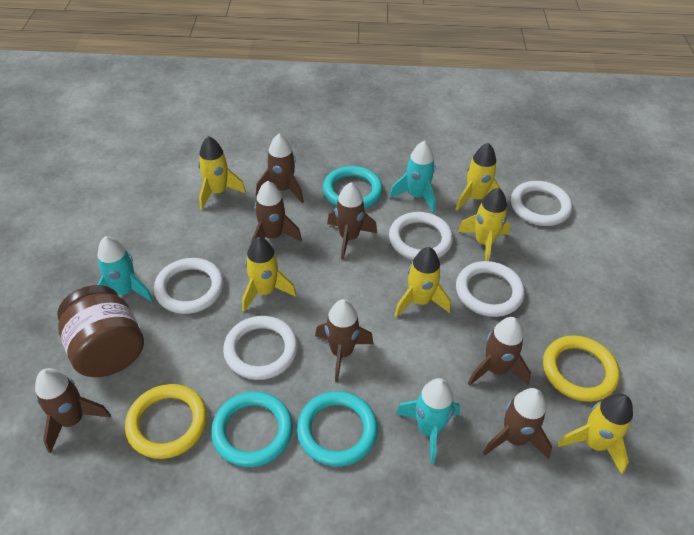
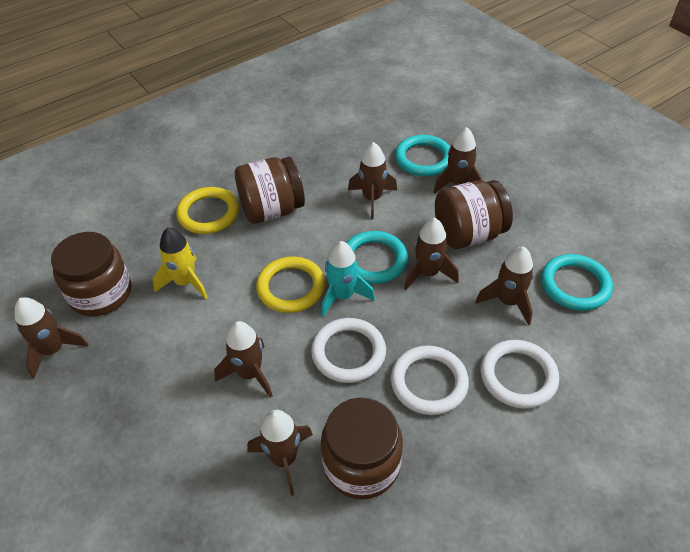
brown jar: [57,285,144,377] = 1 -> [51,232,131,317] [235,157,305,224] [321,397,403,499] [435,180,513,249] = 4
turquoise rocket: [97,236,154,302] [389,141,436,213] [396,378,460,464] = 3 -> [321,241,375,317] = 1
white ring: [154,258,224,314] [223,316,298,380] [389,212,453,260] [456,261,525,317] [511,181,572,226] = 5 -> [311,318,386,383] [391,345,469,415] [481,340,559,409] = 3
yellow rocket: [198,136,246,210] [242,237,296,312] [394,247,451,317] [455,143,502,211] [458,188,510,261] [558,394,633,474] = 6 -> [152,227,208,299] = 1

